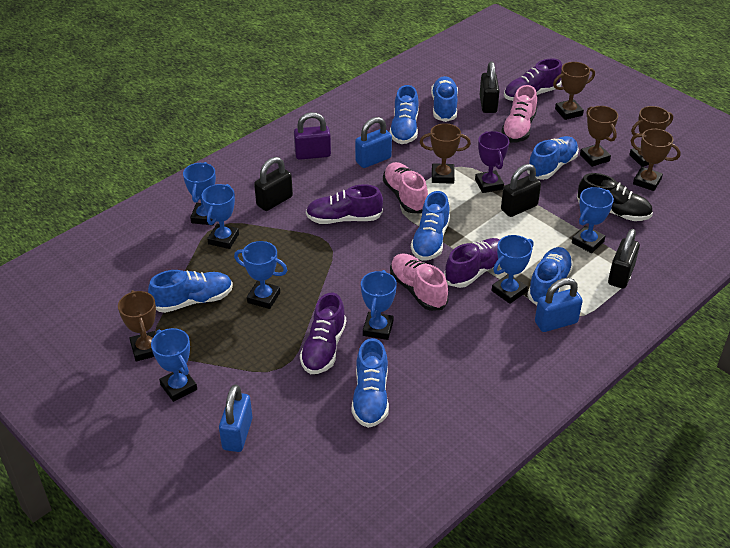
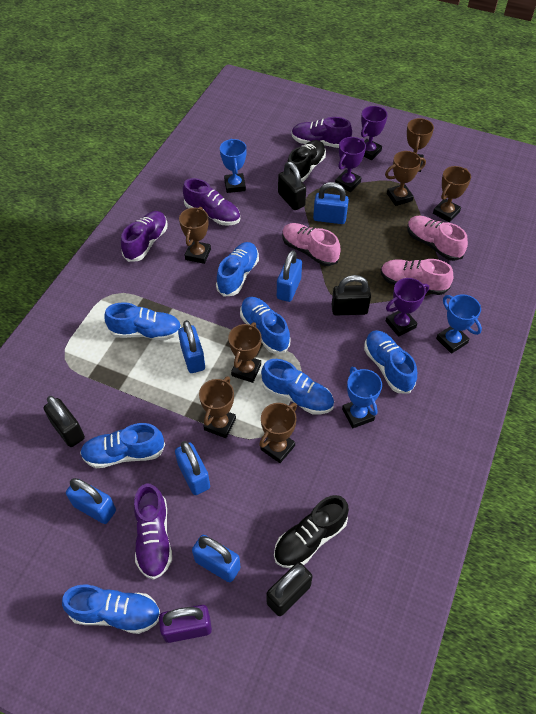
black shoe: [577,173,653,221] = 1 -> [274,495,349,568] [287,140,326,182] = 2
blue padlock: [219,384,252,452] [355,117,392,168] [535,278,583,332] = 3 -> [66,478,116,524] [175,441,210,495] [178,320,205,373] [192,535,240,582] [277,250,302,302] [313,182,349,224] = 6
blue trophy: [151,328,197,402] [183,162,216,225] [202,184,239,249] [234,241,287,309] [361,270,397,340] [492,235,533,304] [572,187,614,253] = 7 -> [220,138,247,193] [342,367,382,428] [436,294,482,354] = 3
brown trophy: [118,290,156,361] [420,123,471,184] [553,62,595,120] [580,106,618,167] [629,106,673,167] [631,129,681,191] = 6 -> [179,207,211,264] [199,376,236,438] [228,322,262,383] [259,403,297,463] [385,151,426,206] [407,118,434,172] [433,166,471,222] = 7
purple trophy: [475,131,509,193] = 1 -> [335,137,366,192] [361,106,388,160] [386,278,429,337] = 3

